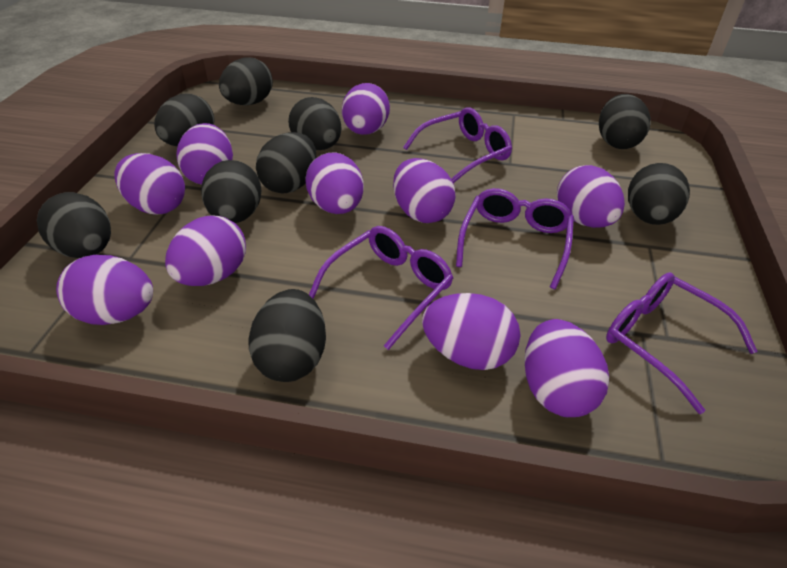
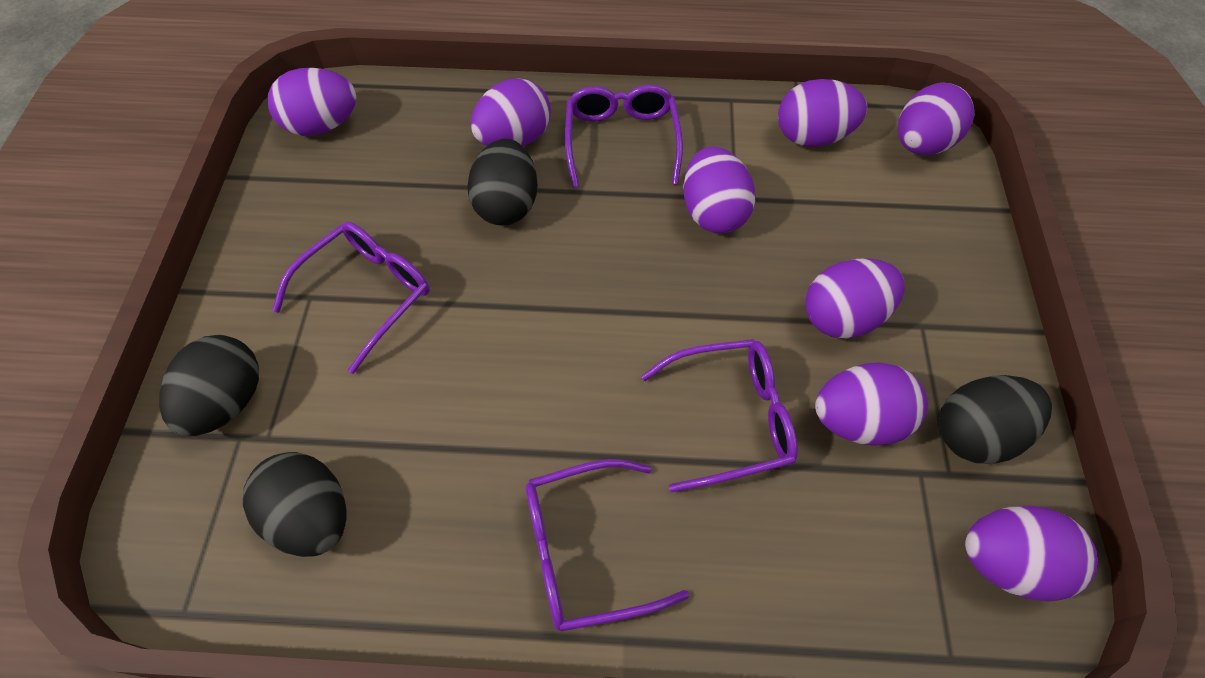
black egg: [37,192,111,258] [154,94,214,146] [201,160,262,223] [219,57,273,105] [248,289,326,382] [256,132,316,194] [288,97,342,150] [599,94,651,149] [628,163,690,225] = 9 -> [159,335,259,436] [242,452,346,557] [467,139,538,226] [939,375,1052,464] = 4
purple egg: [56,255,153,325] [114,153,185,215] [165,215,246,286] [176,123,233,185] [306,152,364,214] [342,83,390,135] [393,158,456,223] [422,293,520,370] [524,319,609,417] [557,165,625,228] = 10 -> [268,68,357,136] [471,78,551,146] [683,147,755,234] [778,79,867,147] [805,258,905,339] [815,363,928,446] [898,83,975,155] [965,506,1098,602] = 8

